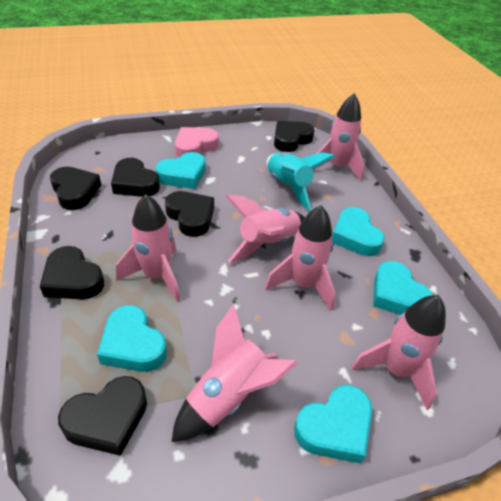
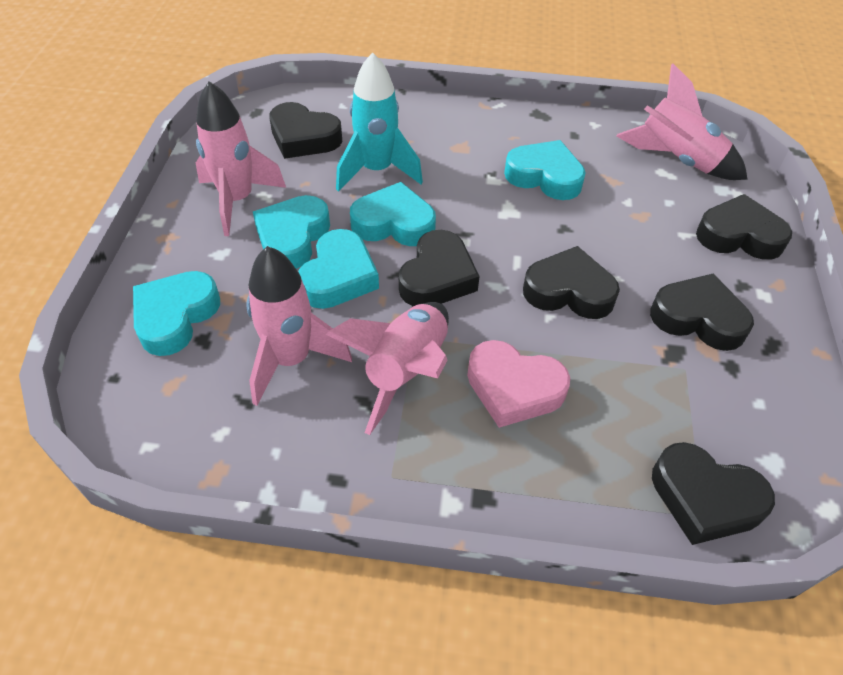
pink rocket: [116,194,180,302] [172,304,298,442] [225,195,305,263] [265,206,335,311] [313,93,365,181] [351,295,446,410] = 6 -> [196,81,286,236] [246,246,352,406] [326,302,449,435] [617,64,748,180] = 4

